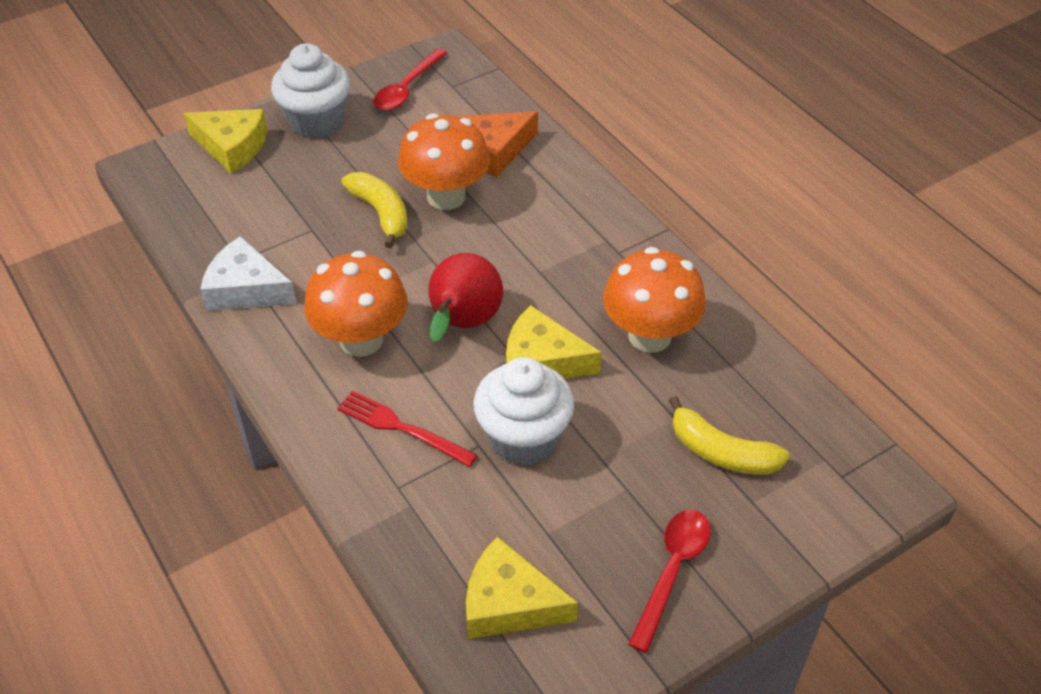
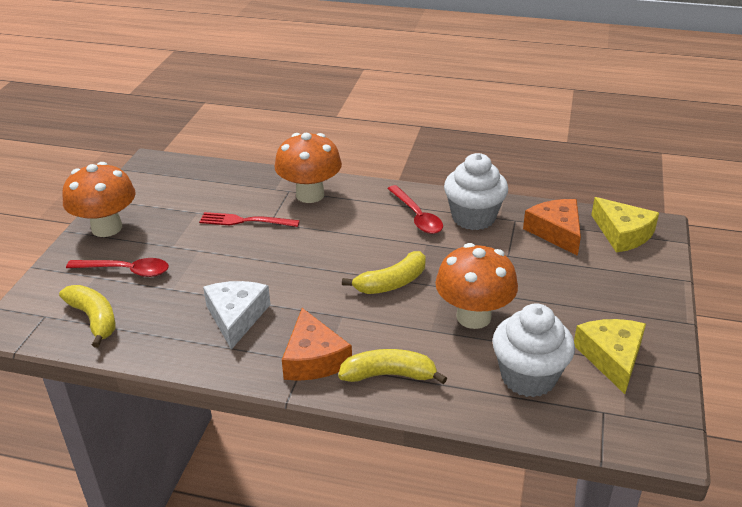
orange cheese: [459,111,538,177] = 1 -> [282,308,352,381] [523,199,581,256] = 2
red pear: [428,253,503,342] = 1 -> none = 0
yellow banana: [341,172,408,248] [669,396,790,475] = 2 -> [59,285,115,348] [338,349,447,384] [342,251,426,294] = 3
yellow cheese: [184,109,268,173] [466,537,578,639] [506,305,602,379] = 3 -> [574,319,646,394] [591,197,659,253] = 2

